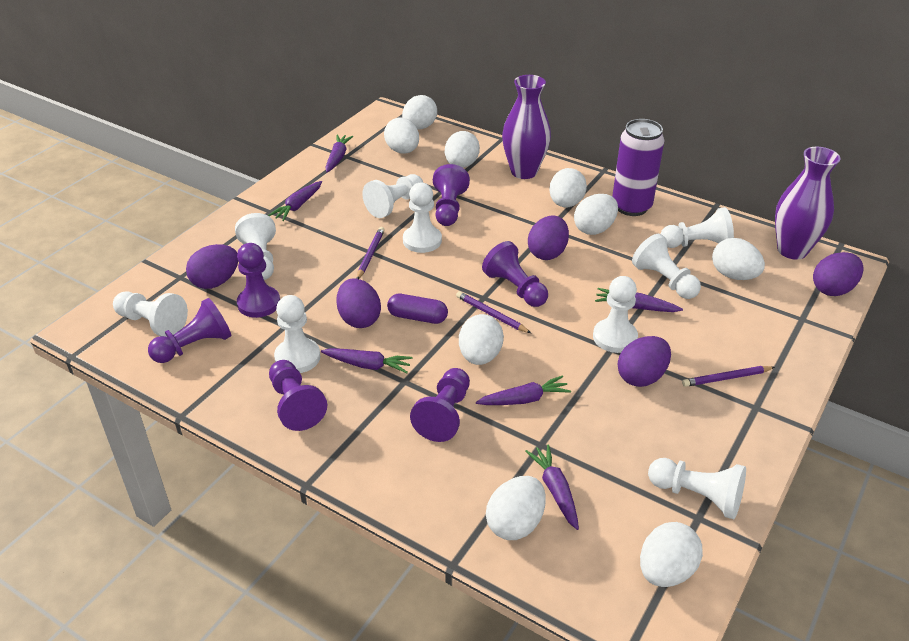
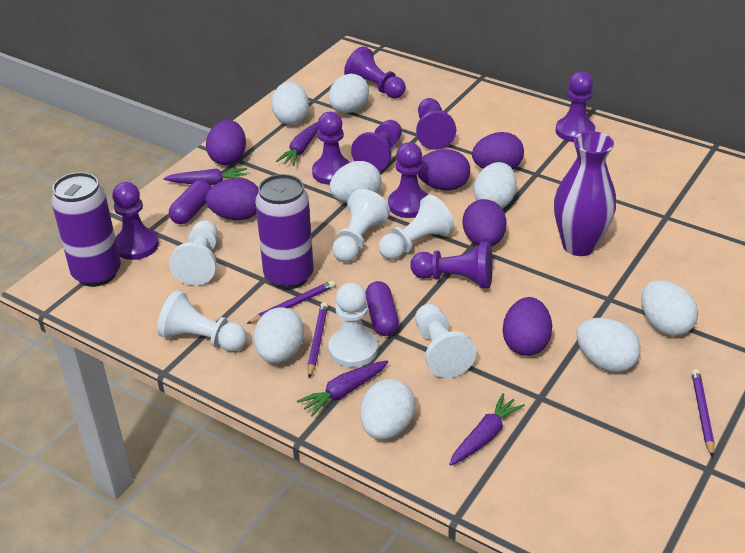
purple can: [612,119,665,216] = 1 -> [51,172,121,287] [255,174,314,289] = 2
purple capsule: [387,294,448,324] = 1 -> [169,180,211,224] [365,281,399,336] = 2
purple carrot: [268,181,322,221] [321,348,413,373] [325,134,353,172] [476,375,571,405] [525,444,579,530] [595,288,683,312] = 6 -> [163,168,247,185] [276,122,319,166] [297,360,388,417] [449,393,525,466] = 4
purple egg: [186,244,238,289] [336,278,381,328] [528,215,569,260] [618,336,671,387] [813,252,863,296] = 5 -> [205,178,259,220] [206,120,246,165] [417,149,470,191] [462,199,507,247] [472,132,524,169] [503,297,552,356] = 6
purple pawn: [148,298,231,363] [237,243,280,318] [269,360,327,431] [410,368,470,442] [433,164,470,226] [482,241,548,307] = 6 -> [112,182,159,260] [312,112,351,185] [344,46,406,98] [351,120,402,171] [388,142,428,218] [410,242,493,288] [416,98,456,150] [556,71,595,142] = 8
purple vase: [502,75,551,179] [775,147,841,260] = 2 -> [554,131,616,256] = 1
white egg: [384,117,419,154] [402,95,437,130] [445,131,480,168] [459,314,504,365] [486,476,546,540] [549,168,587,208] [574,194,618,235] [640,522,703,587] [712,238,765,280] = 9 -> [254,307,304,363] [271,82,309,125] [329,73,369,113] [330,161,381,203] [360,379,415,440] [474,162,517,208] [577,318,641,372] [641,280,698,336] = 8
white pawn: [113,291,188,337] [235,213,276,280] [274,295,321,373] [362,174,423,218] [403,183,442,253] [593,276,638,353] [632,234,701,299] [648,458,746,519] [661,207,734,248] = 9 -> [157,290,247,352] [169,220,218,286] [328,282,378,368] [332,189,390,262] [378,195,454,260] [415,304,476,378] = 6

